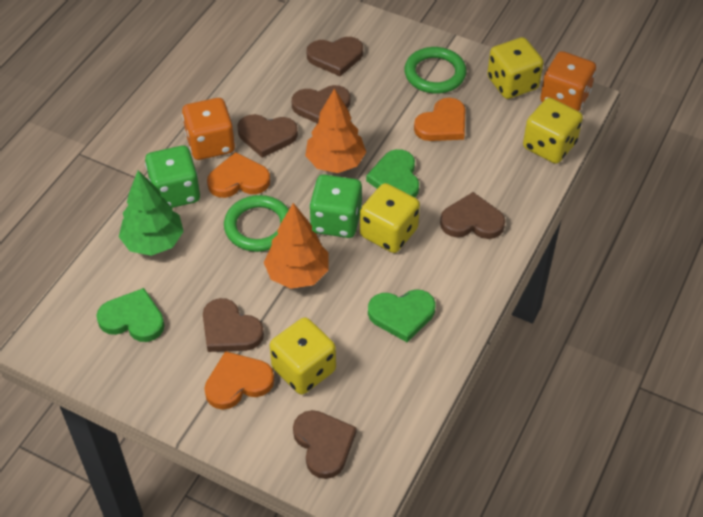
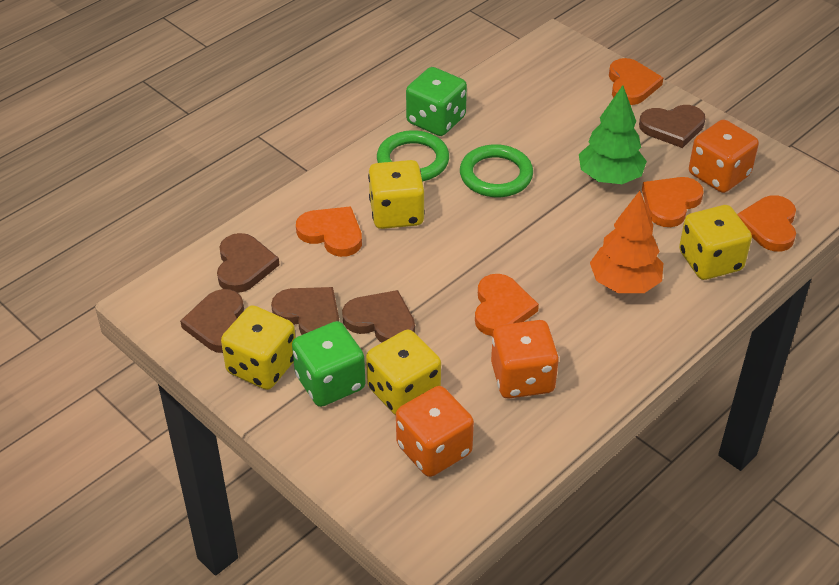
brown heart: [203,298,264,352] [238,114,298,158] [292,85,350,123] [293,410,356,479] [307,37,363,76] [440,192,505,239] = 6 -> [180,289,244,353] [217,233,279,293] [271,287,339,335] [342,290,415,343] [639,105,706,148] = 5
green heart: [96,288,165,342] [366,149,419,198] [368,289,436,342] = 3 -> none = 0
orange dice: [182,98,235,160] [540,51,596,111] = 2 -> [396,386,474,477] [491,320,559,399] [689,119,759,193] = 3
orange heart: [204,351,274,410] [207,152,270,198] [414,98,466,141] = 3 -> [296,207,362,257] [475,274,539,336] [609,58,663,105] [642,177,704,227] [737,195,796,252] = 5
orange tree: [264,203,329,289] [305,88,366,173] = 2 -> [590,191,663,293] = 1

